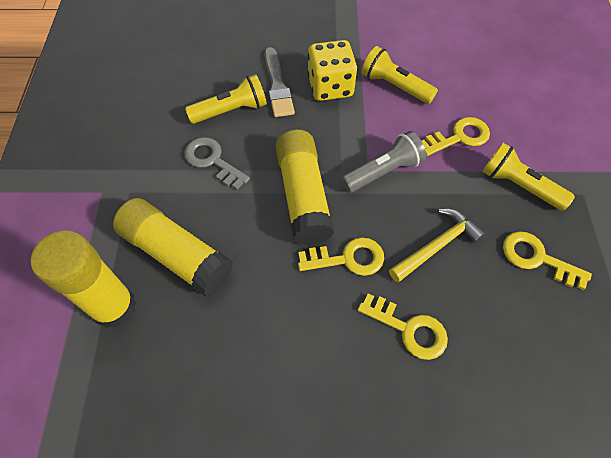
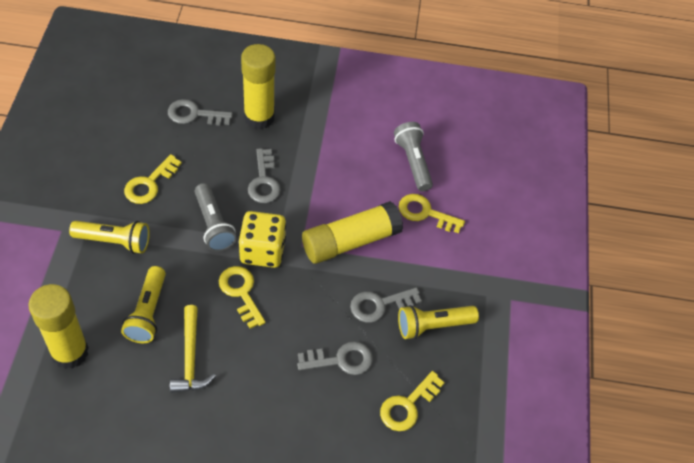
grey brush: [264,47,295,117] = 1 -> none = 0
grey flashlight: [341,131,426,193] = 1 -> [195,183,237,252] [394,122,433,191] = 2
grey key: [184,137,250,190] = 1 -> [168,99,233,126] [248,148,281,203] [297,341,373,375] [350,287,422,323] = 4

